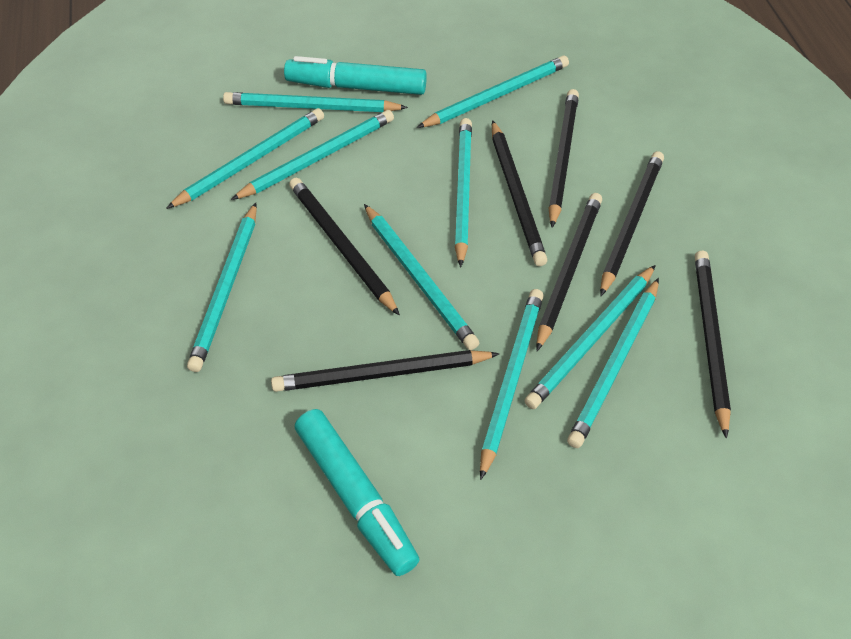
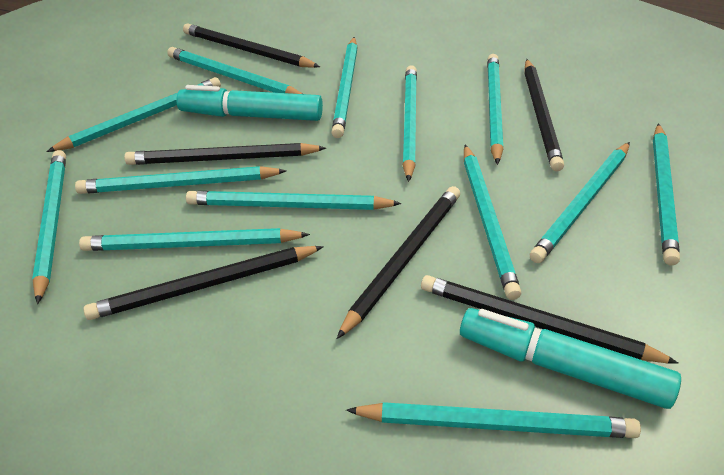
black pencil: [271,350,500,392] [289,178,400,316] [492,120,547,266] [536,193,602,351] [548,89,579,228] [600,151,664,296] [695,250,731,439] = 7 -> [84,246,324,320] [124,143,326,165] [183,24,320,68] [337,186,460,339] [421,275,679,364] [524,59,564,171] = 6
turquoise pencil: [166,108,324,209] [187,203,257,372] [223,92,408,112] [231,110,394,200] [364,204,479,350] [417,55,569,128] [455,118,472,268] [480,289,543,480] [524,265,656,409] [567,278,659,448] = 10 -> [32,150,66,304] [46,77,221,152] [75,166,287,194] [79,228,310,251] [167,47,303,94] [186,191,402,210] [331,37,358,138] [346,402,641,438] [402,65,417,182] [464,145,521,300] [487,54,503,165] [530,142,630,263] [653,123,680,265] = 13

